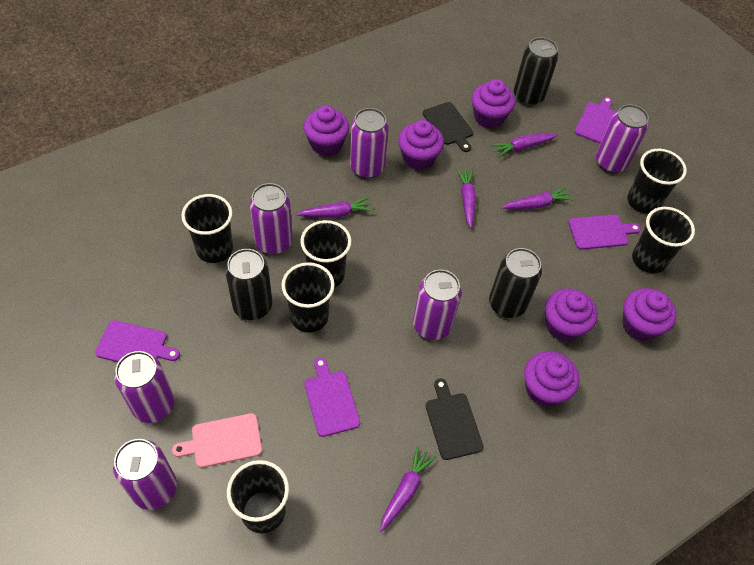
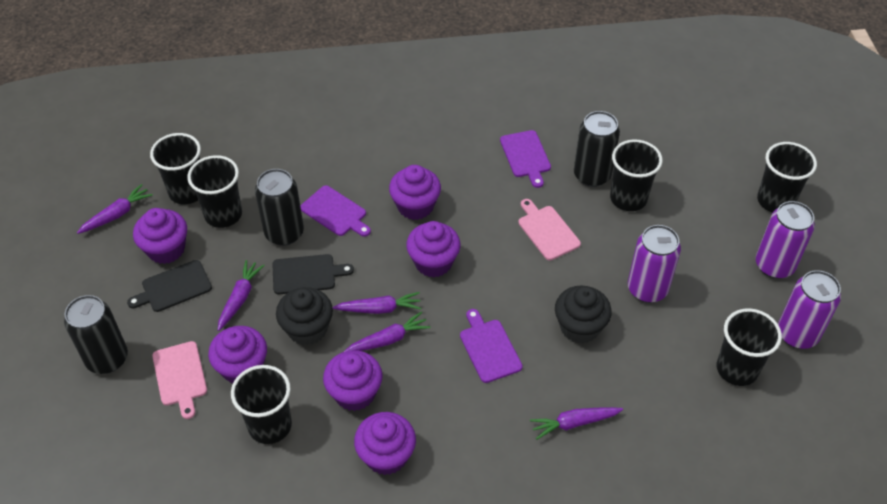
black cupcake: none = 0 -> [276,287,333,345] [555,286,612,344] = 2
pink cutting board: [172,413,262,468] = 1 -> [152,341,207,419] [518,199,581,261] = 2
purple can: [113,439,177,510] [114,351,175,423] [249,183,293,255] [350,108,389,179] [413,270,462,340] [596,104,649,173] = 6 -> [628,225,681,303] [756,201,815,279] [778,270,841,349] = 3
purple cutting board: [95,320,180,362] [305,357,360,437] [568,214,641,250] [575,97,617,144] = 4 -> [300,185,371,237] [460,309,523,383] [500,130,551,188] = 3

